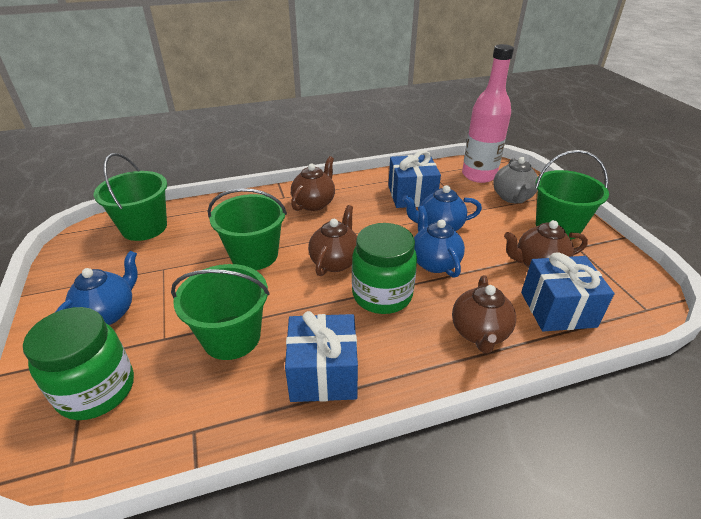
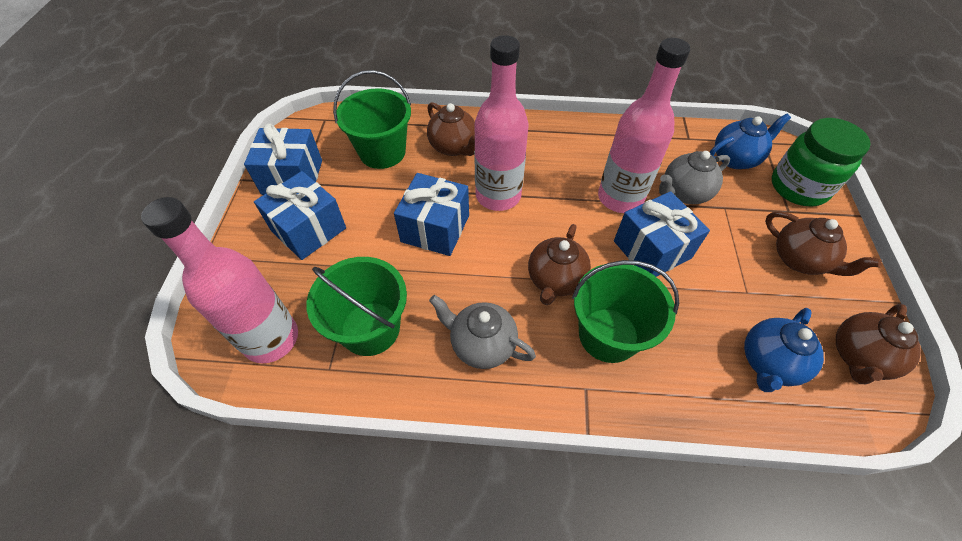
blue gift: [285,311,358,402] [388,150,441,208] [521,253,615,332] = 3 -> [244,124,322,195] [254,171,346,260] [394,173,469,256] [614,191,710,277] = 4
blue teapot: [56,251,138,325] [402,185,482,231] [414,206,465,278] = 3 -> [710,113,791,169] [744,308,824,392] = 2
green bucket: [94,153,167,241] [171,264,270,360] [208,188,287,270] [535,150,609,240] = 4 -> [306,257,407,356] [333,70,411,169] [572,260,679,363] = 3
green jar: [23,307,134,420] [352,223,417,314] = 2 -> [772,118,871,207] = 1
grey teapot: [493,157,538,203] = 1 -> [429,295,536,369] [659,151,730,204] = 2
pink bottle: [462,44,514,183] = 1 -> [141,197,298,363] [474,35,529,211] [598,38,690,213] = 3

